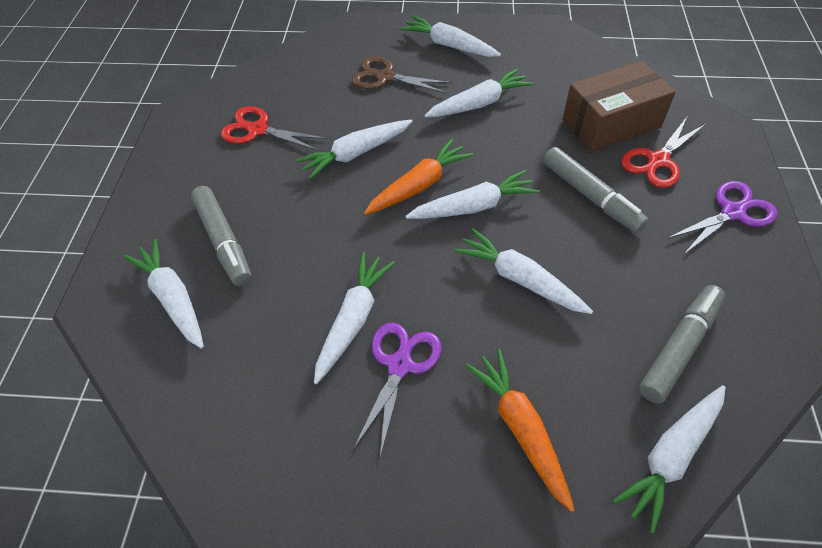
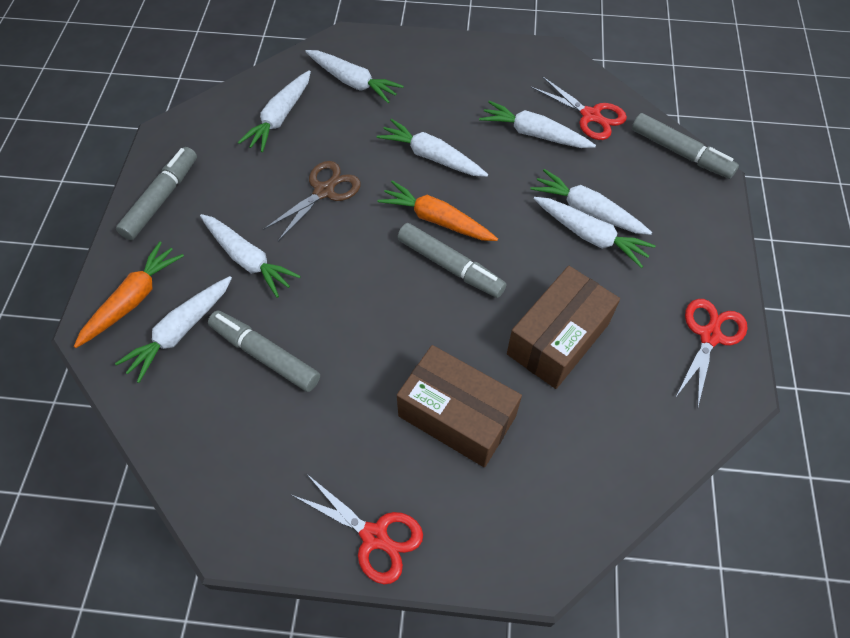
brown box: [563,61,676,152] = 1 -> [397,345,522,467] [507,266,620,389] = 2
grey marker: [191,186,252,286] [543,147,649,233] [639,285,725,403] = 3 -> [116,147,197,240] [208,311,320,392] [397,223,506,298] [632,113,739,179] = 4
purple scissors: [353,322,442,457] [667,181,778,255] = 2 -> none = 0
red scissors: [221,106,327,151] [621,117,706,188] = 2 -> [292,474,423,584] [531,76,627,140] [675,299,748,409] = 3

